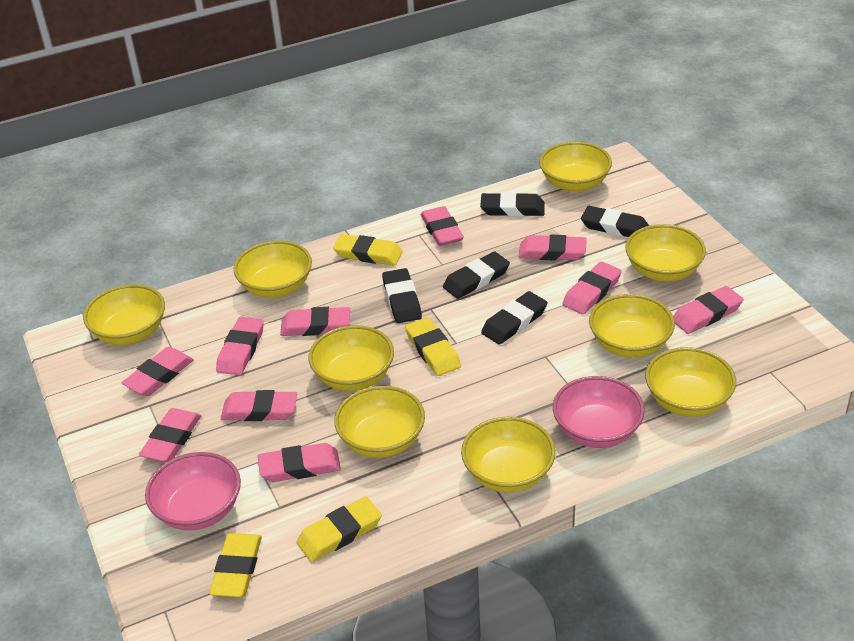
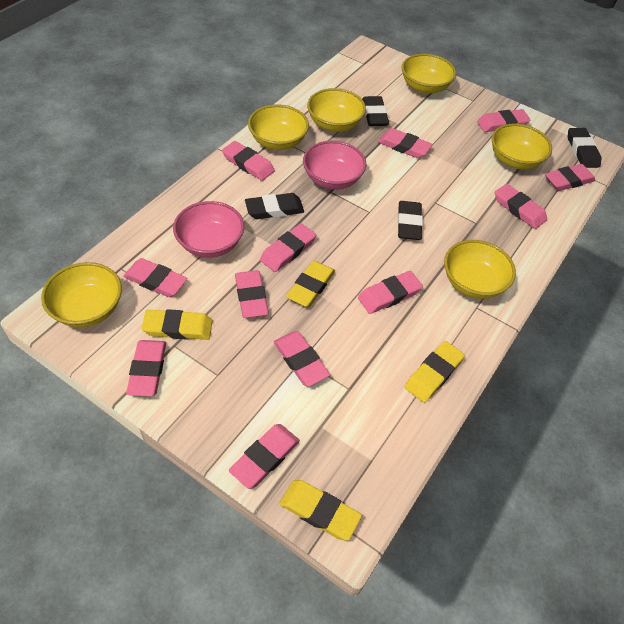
black eraser: [382,268,422,323] [443,251,510,299] [480,192,545,217] [481,291,547,345] [581,206,649,237] = 5 -> [245,193,304,219] [362,96,389,126] [398,201,423,240] [568,128,601,168] = 4
pink eraser: [121,347,194,396] [139,408,201,462] [216,317,264,375] [221,390,297,421] [258,443,341,482] [280,307,350,336] [421,206,464,246] [519,235,587,261] [562,261,622,314] [673,286,743,334] = 10 -> [123,258,188,297] [126,340,166,396] [222,141,275,181] [229,424,300,489] [235,270,269,318] [260,223,316,272] [274,331,330,387] [358,271,423,314] [378,128,433,158] [477,109,530,132] [495,184,547,229] [545,164,596,191] = 12
yellow bowl: [83,284,165,345] [234,241,312,298] [309,325,394,391] [334,386,425,458] [461,417,556,493] [539,142,612,192] [589,294,675,358] [625,224,706,281] [645,347,736,417] = 9 -> [41,262,122,327] [248,104,309,150] [307,88,366,132] [402,54,456,94] [444,240,516,299] [492,124,552,169] = 6

